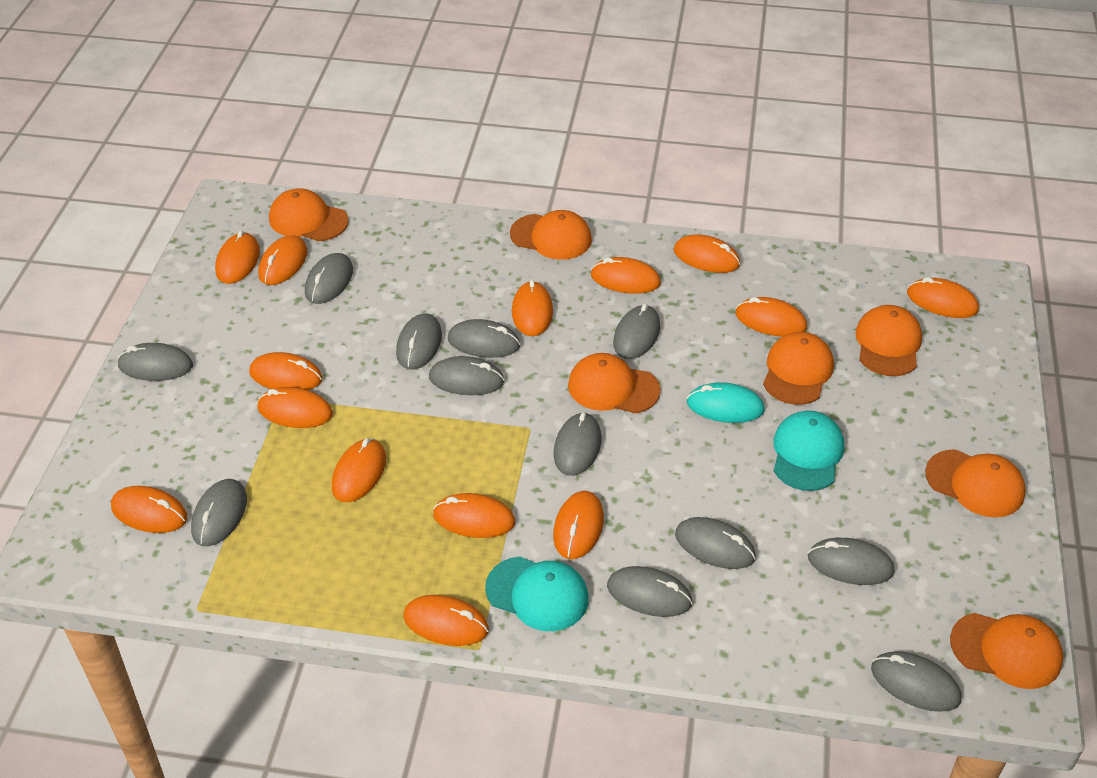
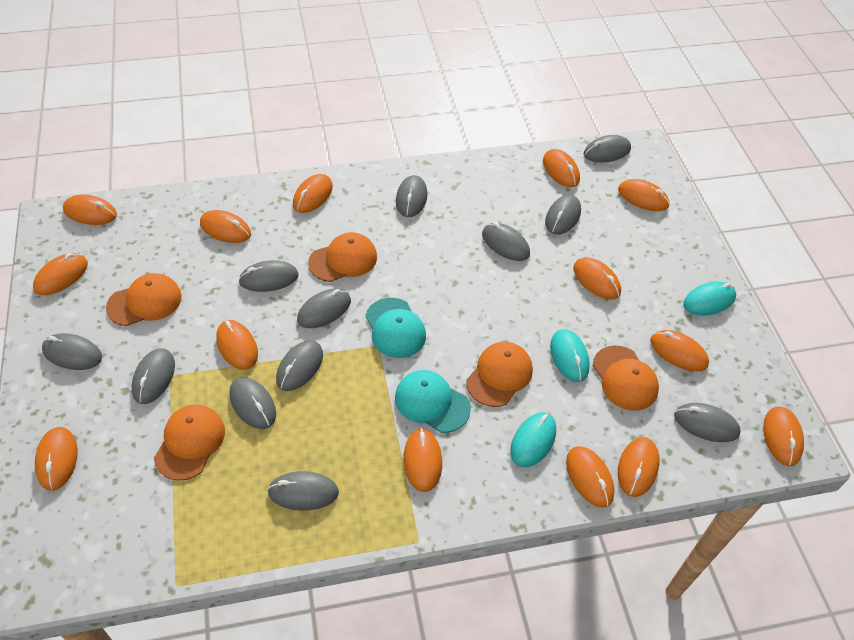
orange cap: [269,188,349,241] [510,210,592,260] [568,353,661,413] [763,332,834,405] [855,305,922,376] [925,449,1026,517] [950,613,1063,689] = 7 -> [106,273,182,326] [154,405,225,481] [308,232,377,282] [466,342,533,407] [593,346,659,411] = 5
turquoise mouse: [687,382,765,423] = 1 -> [510,412,556,467] [550,329,590,382] [683,282,736,316] = 3

